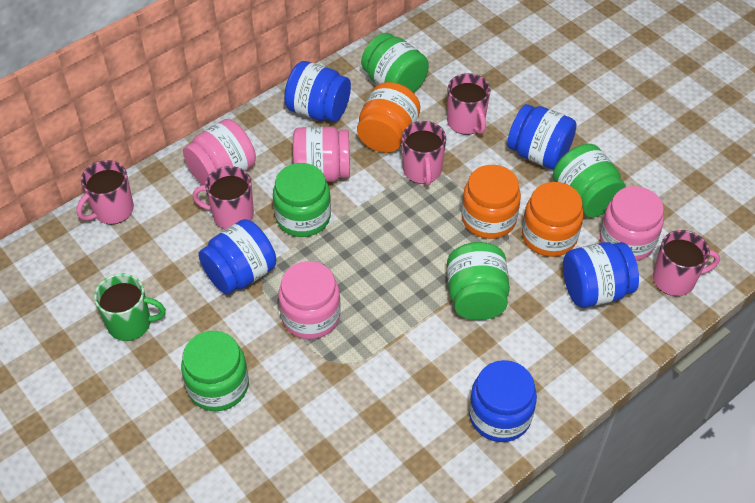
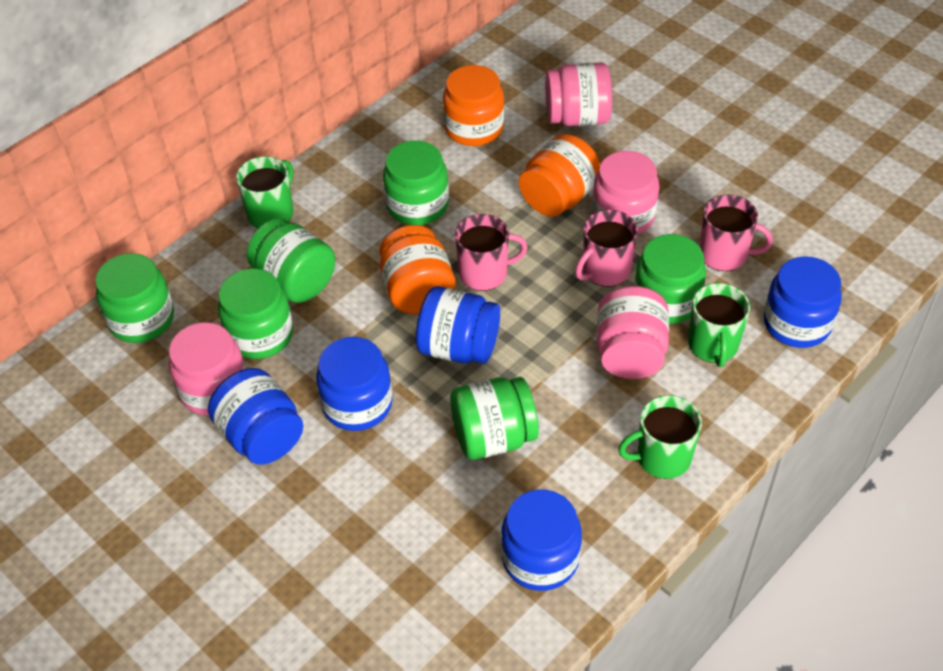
green jar: [181,331,249,411] [273,163,331,237] [361,33,429,93] [447,242,510,320] [553,144,626,217] = 5 -> [95,253,174,343] [218,268,293,359] [247,218,335,303] [383,141,449,225] [450,377,539,460] [634,234,706,324] = 6
green mug: [94,274,166,341] = 1 -> [236,156,293,229] [618,395,702,479] [688,283,750,367] = 3
pink mug: [77,160,134,224] [193,166,254,229] [402,121,446,186] [447,73,491,135] [653,230,720,296] = 5 -> [455,214,528,291] [575,210,638,287] [700,195,773,271] = 3

